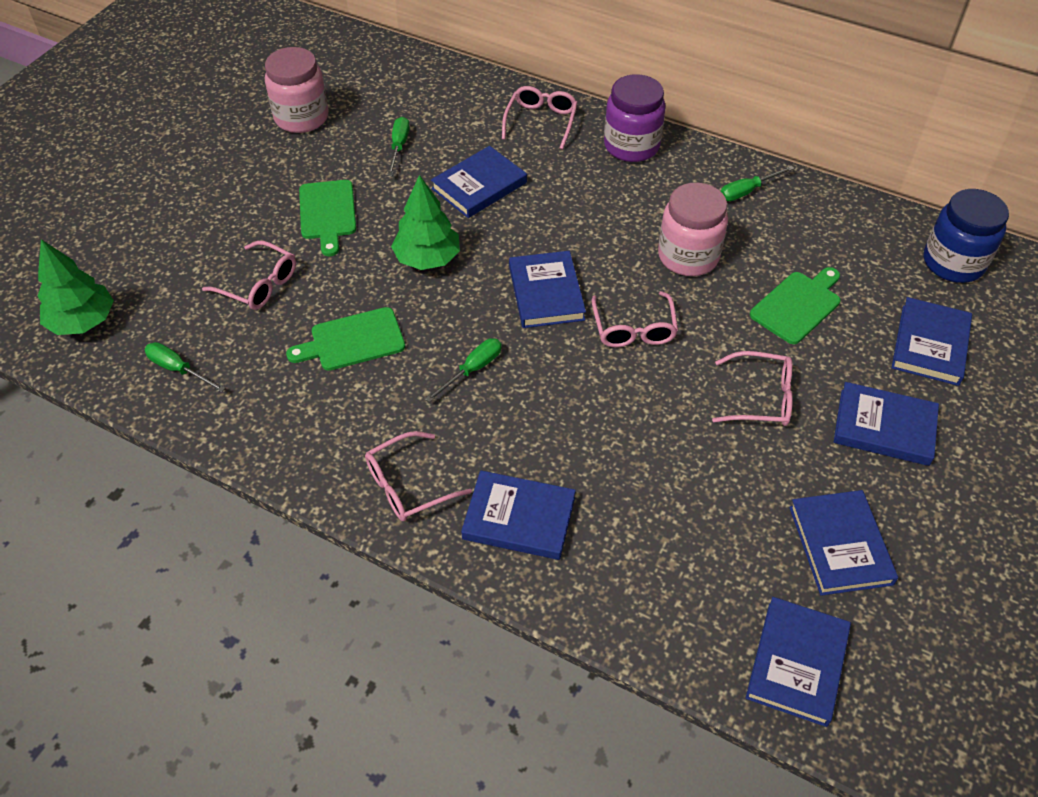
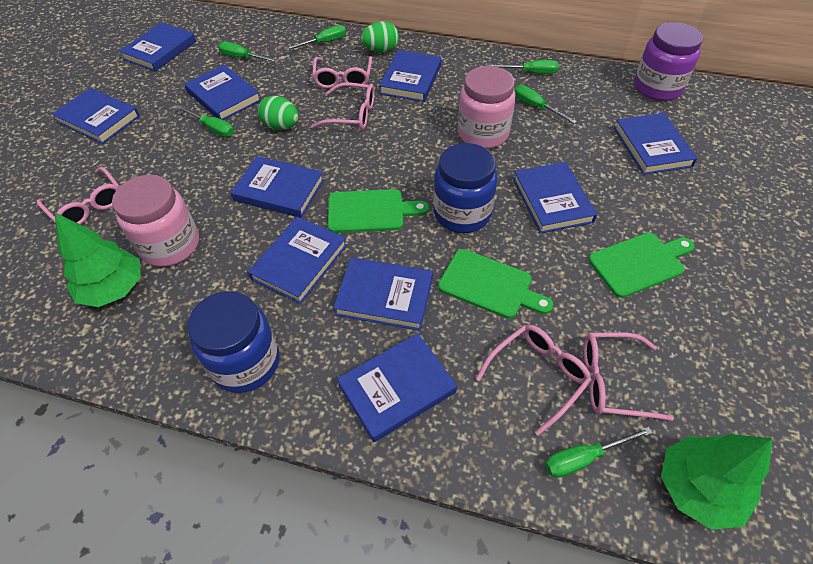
blue book: [431,146,527,218] [461,470,576,560] [509,251,586,328] [746,597,851,727] [789,490,898,596] [834,382,939,466] [892,297,972,386] = 7 -> [52,88,140,144] [119,22,196,72] [184,65,261,120] [231,156,324,218] [248,217,347,304] [333,257,433,331] [337,333,457,442] [379,50,441,102] [513,162,597,234] [614,113,698,175] = 10
blue jar: [924,189,1009,283] = 1 -> [187,291,279,393] [433,143,498,233] = 2
green egg: none = 0 -> [258,96,299,130] [361,21,399,53] = 2
green screwdriver: [145,342,226,392] [387,117,410,176] [425,338,502,402] [721,166,794,201] = 4 -> [175,105,234,137] [218,42,279,63] [285,25,346,51] [488,60,558,74] [514,85,577,124] [545,427,652,478] = 6

